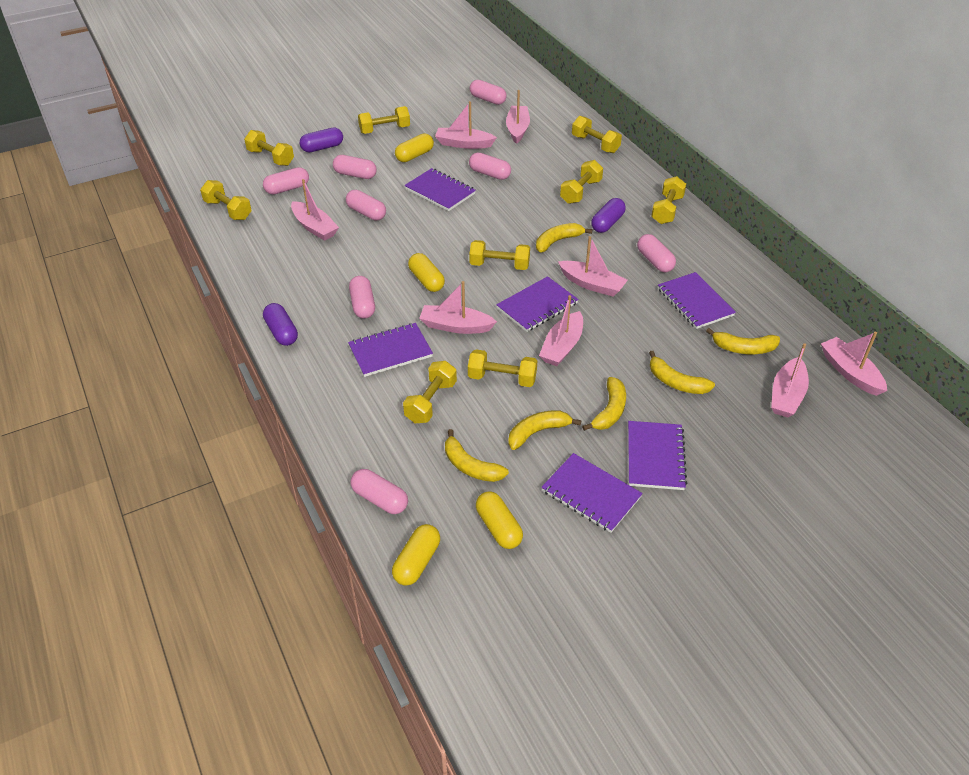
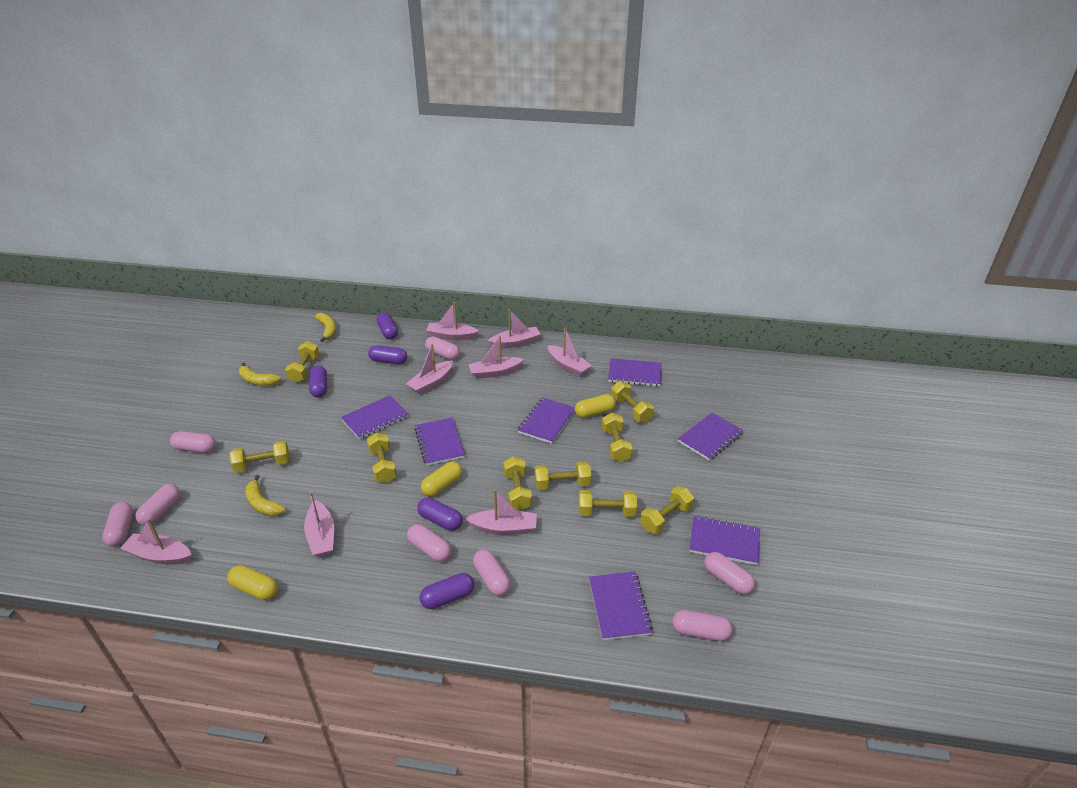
purple capsule: [263,303,298,346] [300,128,343,152] [591,198,626,233] = 3 -> [309,365,327,397] [368,345,407,364] [377,312,398,339] [417,498,463,531] [420,573,474,609] = 5
purple notebook: [348,323,433,377] [404,168,476,211] [496,276,579,332] [541,453,643,533] [628,421,687,490] [658,272,736,329] = 6 -> [341,395,409,440] [414,418,465,466] [518,397,575,444] [589,572,653,640] [608,358,662,387] [678,413,744,460] [689,516,760,565] = 7
yellow banana: [445,429,509,482] [508,410,581,450] [536,223,592,253] [582,377,626,431] [649,351,715,394] [706,328,780,354] = 6 -> [239,362,282,386] [245,475,286,516] [315,313,336,342] = 3
yellow capsule: [392,524,440,586] [395,133,434,162] [408,253,445,292] [476,492,523,549] = 4 -> [227,565,278,600] [421,461,462,497] [575,394,616,418] = 3

